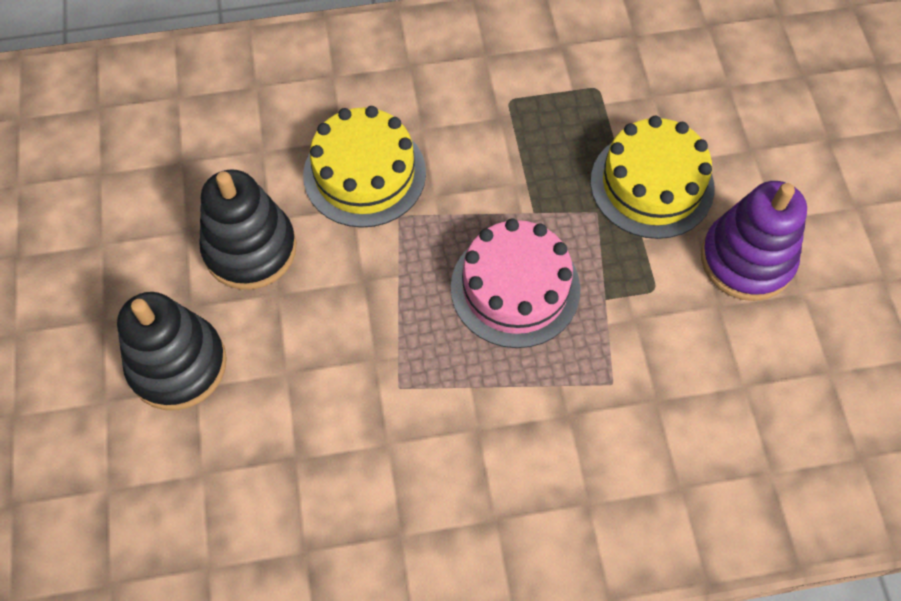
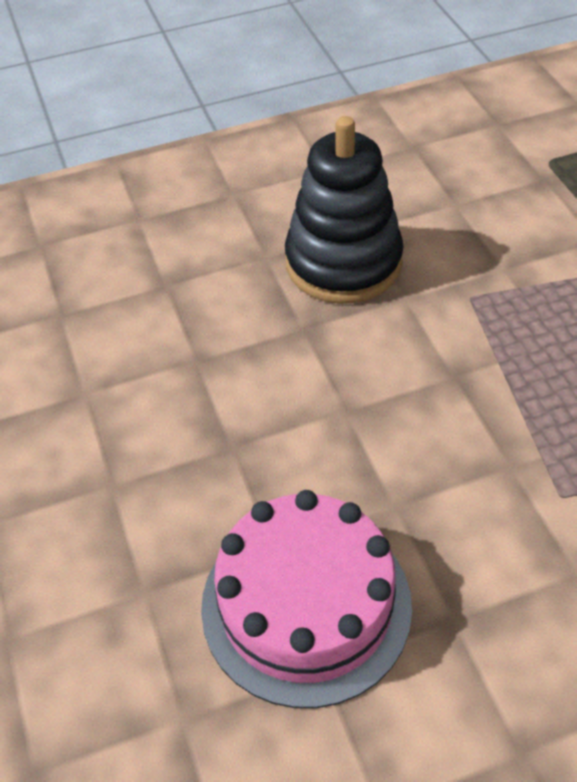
black stacking toy: [117,292,227,410] [199,169,297,290] = 2 -> [285,116,404,304] = 1
purple stacking toy: [701,181,807,301] = 1 -> none = 0
yellow cake: [303,106,426,228] [591,116,715,239] = 2 -> none = 0

